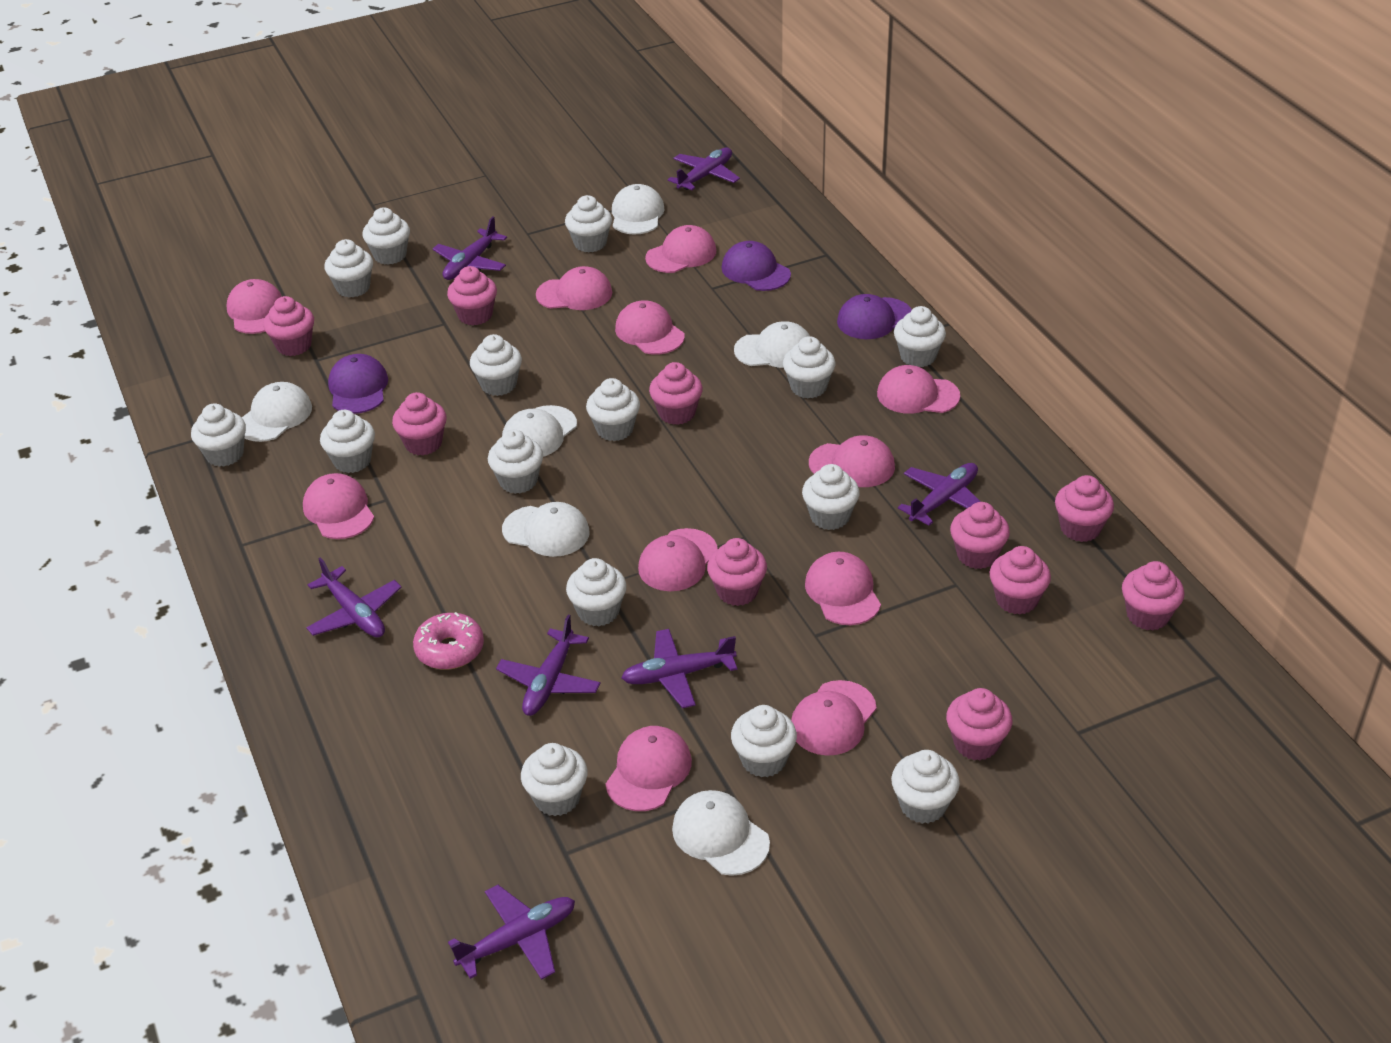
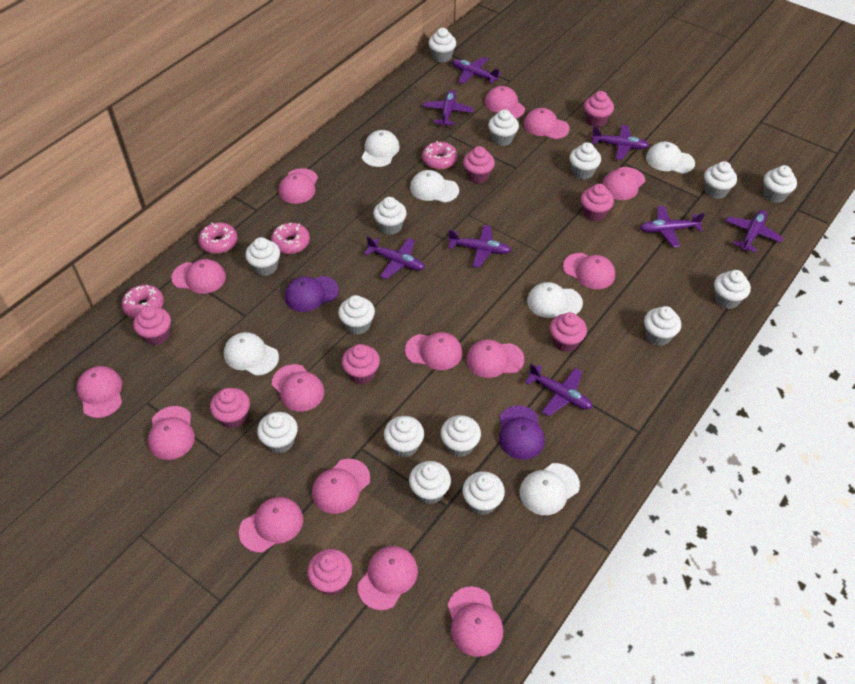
pink cap: [227,279,282,334] [303,473,374,539] [536,266,612,310] [606,726,692,811] [615,300,685,355] [638,528,718,591] [645,225,716,273] [791,680,876,756] [805,552,881,625] [809,435,895,487] [877,365,960,414] = 11 -> [77,366,122,418] [148,406,195,460] [171,259,226,294] [239,497,303,553] [272,364,324,412] [279,168,318,204] [312,459,370,514] [358,546,418,610] [405,332,462,370] [448,586,503,657] [466,339,524,378] [485,86,525,118] [524,108,569,139] [563,253,615,289] [602,167,645,200] = 15
pink cupcake: [263,296,314,356] [392,392,447,456] [447,266,497,325] [649,362,703,425] [707,538,767,606] [946,688,1012,761] [950,502,1010,569] [990,546,1051,615] [1055,475,1114,542] [1122,561,1184,631] = 10 -> [133,306,171,345] [210,388,250,429] [307,549,352,595] [342,344,380,384] [463,146,495,184] [550,312,587,352] [581,184,614,221] [584,91,614,127] = 8
pink donut: [413,612,484,670] = 1 -> [122,285,164,318] [198,222,238,254] [271,223,310,254] [422,141,458,170] = 4
purple cap: [328,354,388,414] [722,241,791,291] [837,294,912,339] = 3 -> [285,276,339,312] [499,406,545,460] = 2
purple plane: [306,557,401,637] [433,217,507,280] [448,885,575,980] [496,615,601,716] [621,629,738,708] [668,148,740,190] [898,463,981,526] = 7 -> [364,236,425,279] [423,90,474,127] [448,225,511,268] [452,57,501,84] [525,364,593,416] [591,125,649,160] [640,206,705,247] [726,210,783,253] = 8

